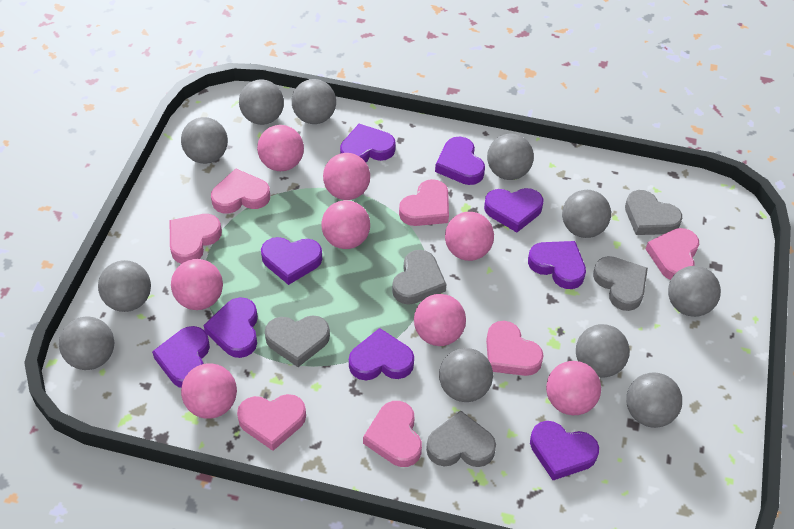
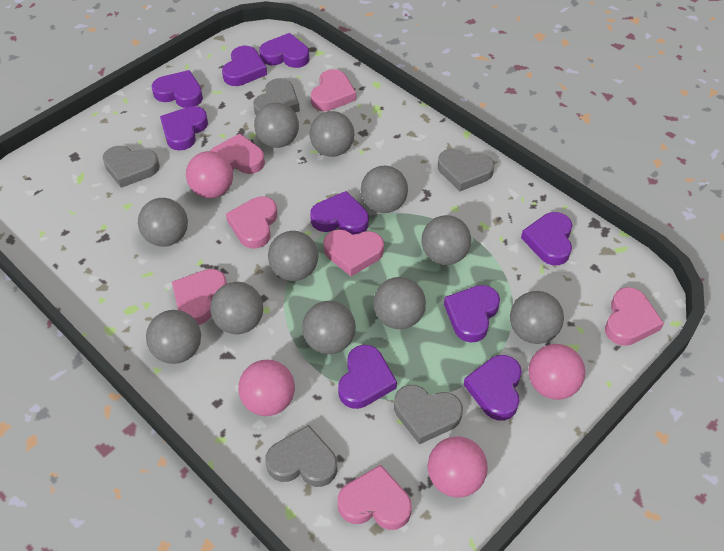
pink ball: [171,259,223,310] [181,364,237,419] [257,125,304,171] [321,200,370,249] [323,153,370,200] [414,294,466,346] [445,212,494,261] [546,361,601,415] = 8 -> [186,151,233,198] [238,360,295,416] [428,436,488,497] [528,344,585,400] = 4

